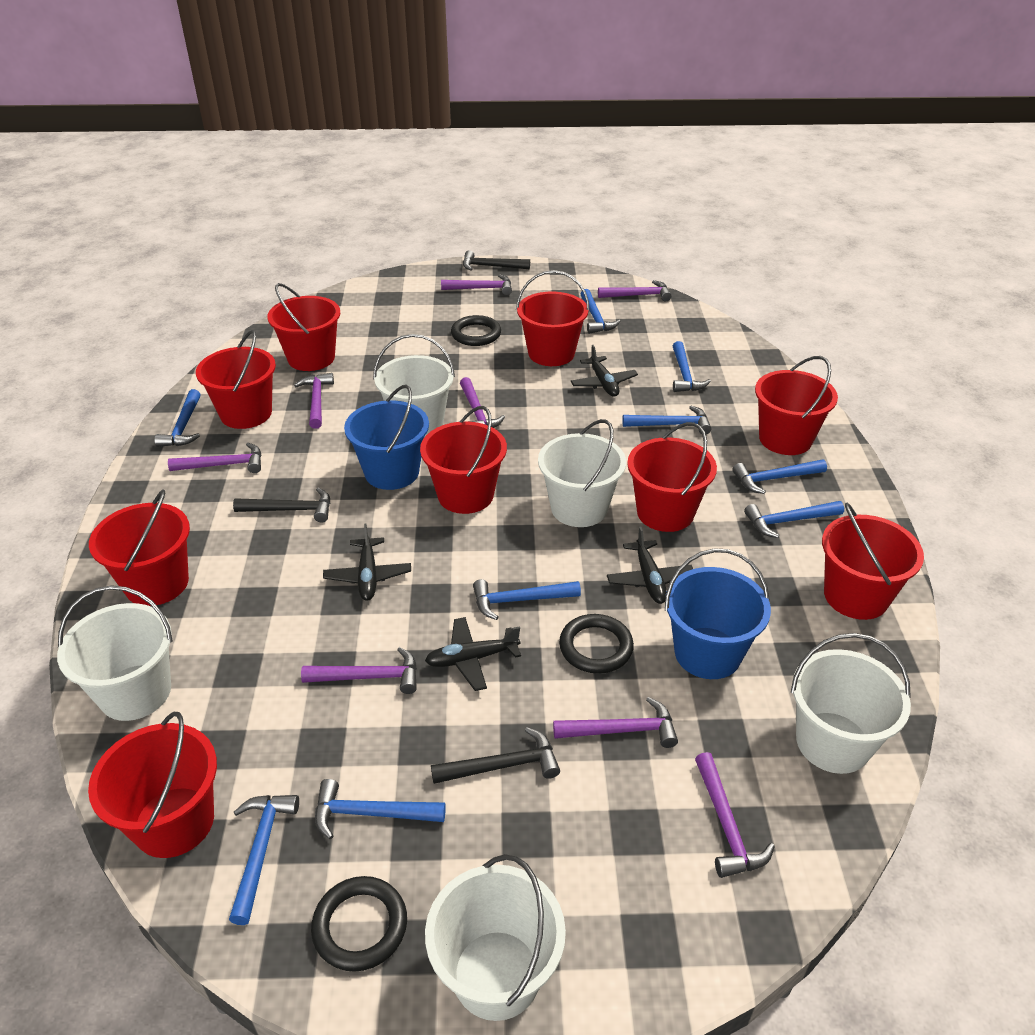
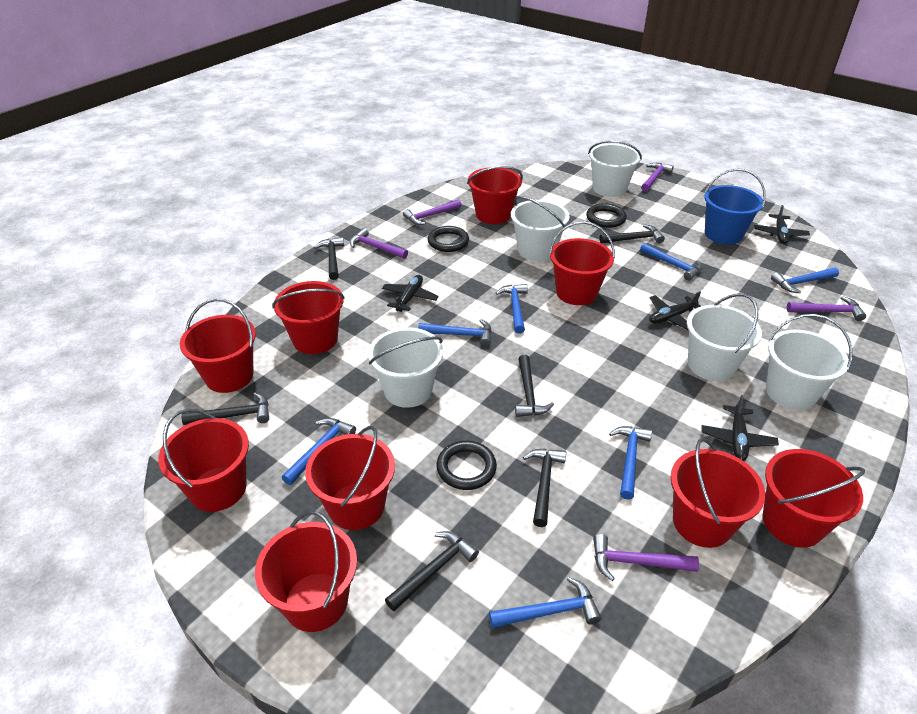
black hammer: [233,488,330,523] [431,727,560,784] [463,250,530,271] = 3 -> [181,393,269,425] [314,237,344,280] [385,531,479,611] [515,355,554,417] [523,449,566,527] [600,224,665,244] = 6
blue bucket: [344,385,429,490] [665,548,771,679] = 2 -> [704,169,766,245] = 1
blue hammer: [154,389,201,447] [229,795,299,925] [315,779,446,839] [473,579,581,620] [581,289,620,334] [622,406,711,434] [673,341,711,392] [732,459,827,494] [744,501,844,538] = 9 -> [282,418,356,485] [418,319,492,346] [489,577,602,628] [496,284,528,334] [609,426,652,500] [640,243,703,281] [771,267,839,293] = 7
purple hammer: [168,443,262,473] [294,373,334,429] [301,647,417,694] [441,274,512,295] [460,377,505,428] [553,697,678,748] [598,280,672,301] [695,752,775,878] = 8 -> [350,228,408,259] [403,199,461,225] [593,534,699,581] [641,163,674,191] [787,296,866,321] = 5

